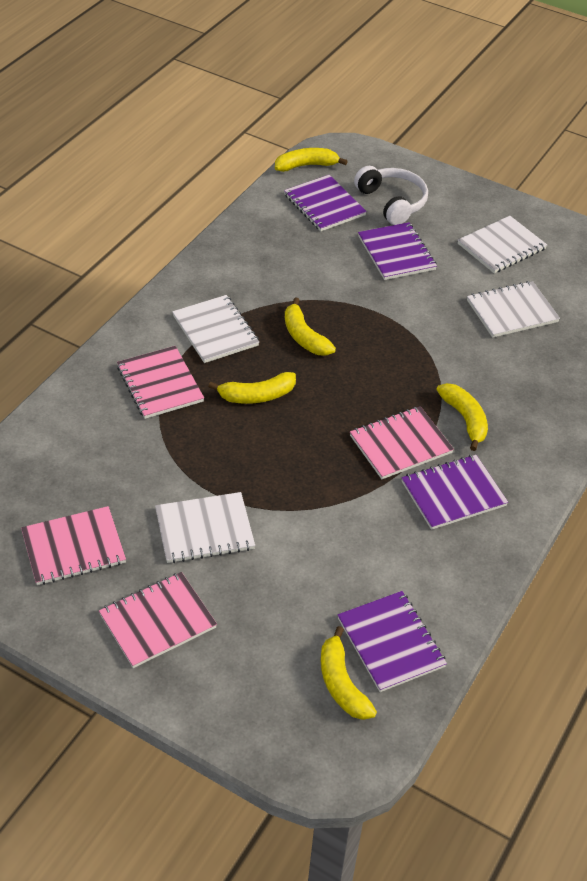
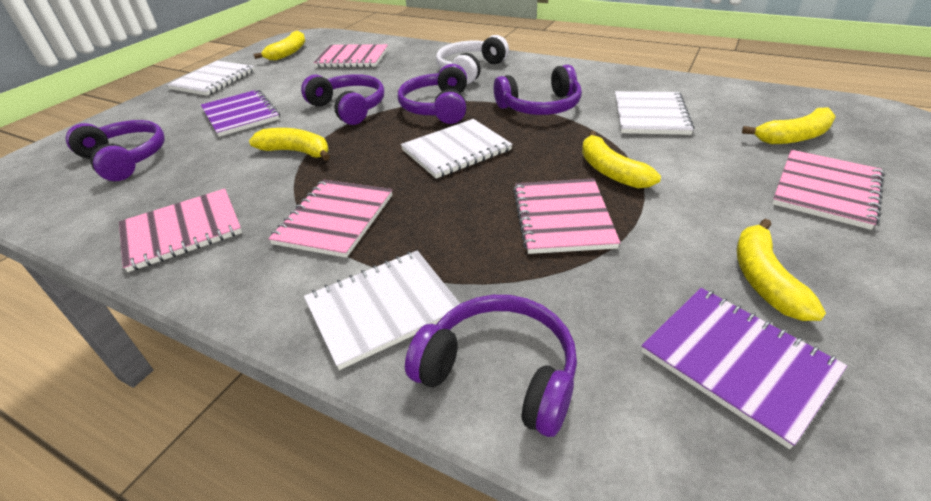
pink notebook: [21,506,126,585] [99,572,217,668] [117,346,204,419] [350,406,454,479] = 4 -> [119,189,242,272] [268,180,392,258] [313,44,388,67] [513,178,620,254] [772,150,884,230] = 5
purple headphones: none = 0 -> [66,120,165,181] [301,74,384,125] [398,64,467,124] [405,295,577,437] [494,64,582,115] = 5
purple notebook: [284,175,367,231] [337,591,447,692] [358,222,437,280] [401,455,508,530] = 4 -> [201,89,280,137] [641,288,847,449] = 2

